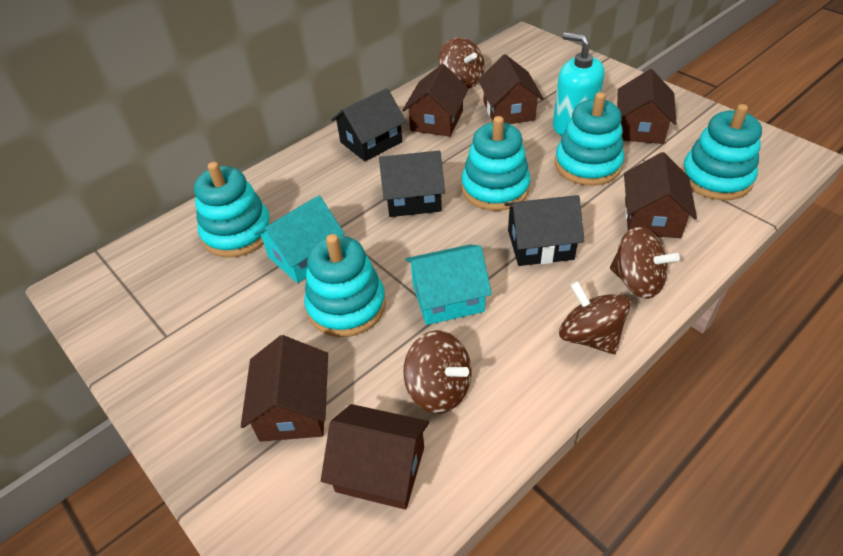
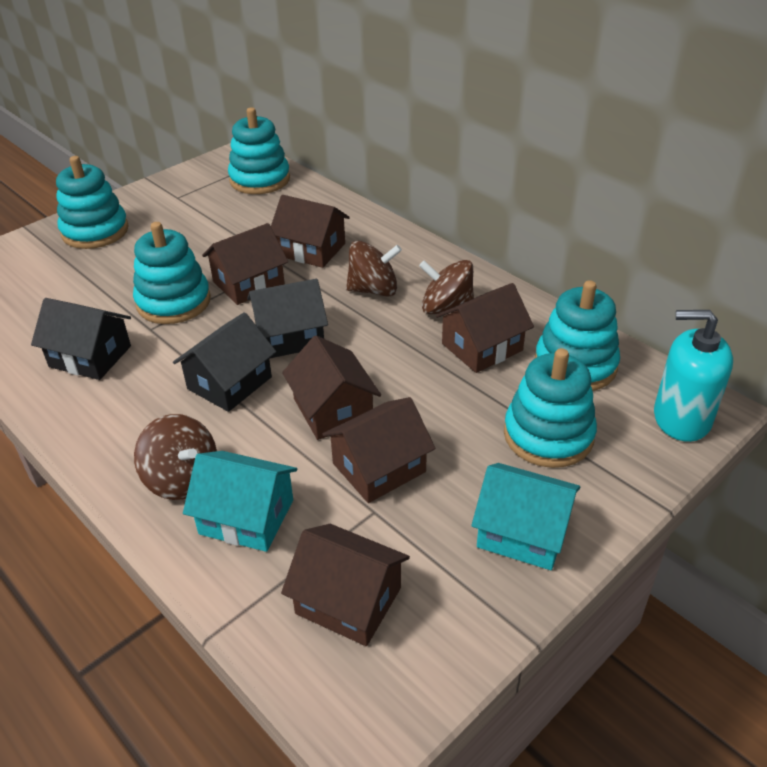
brown spinning top: [403,330,471,414] [439,37,485,88] [559,281,631,354] [610,226,680,299] = 4 -> [134,414,217,500] [346,241,402,296] [419,260,474,314] = 3

